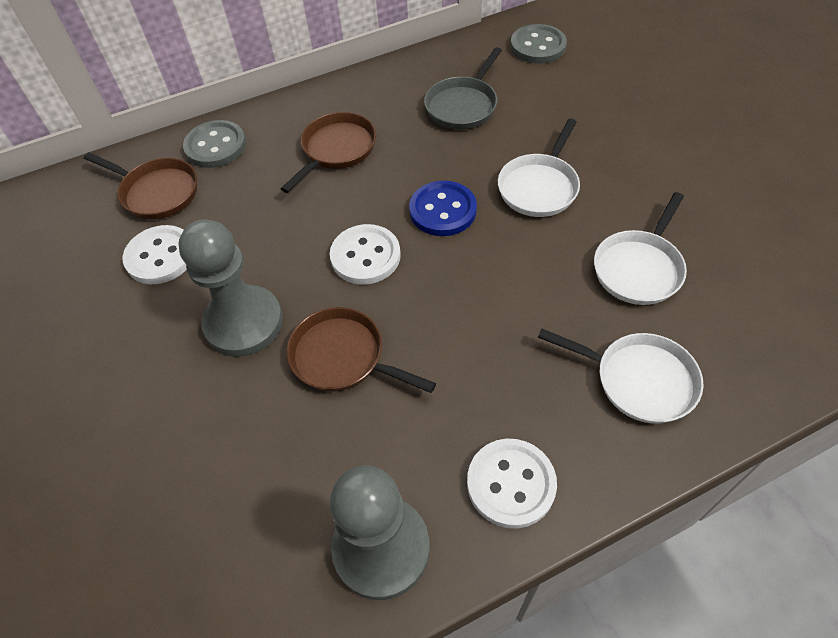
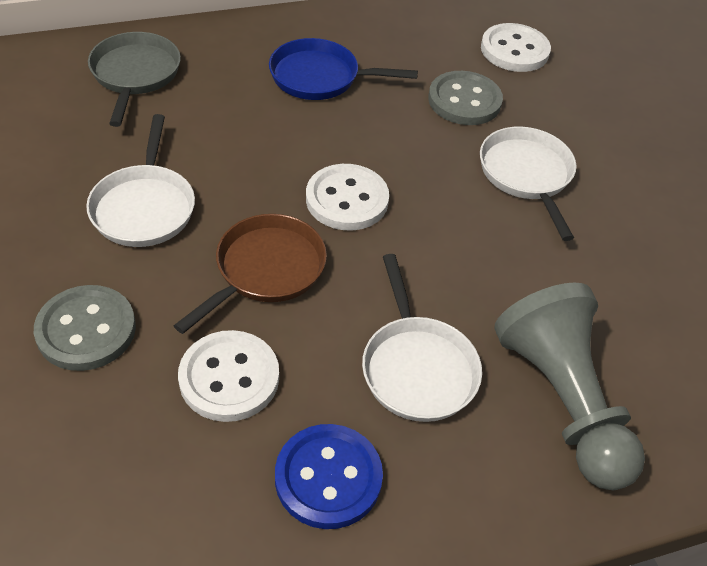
blue pan: none = 0 -> [269,38,418,100] = 1
brown pan: [84,152,197,219] [281,112,376,193] [287,307,436,393] = 3 -> [174,214,327,334] = 1
grey pawn: [178,219,283,357] [330,465,430,600] = 2 -> [494,283,645,490] = 1

